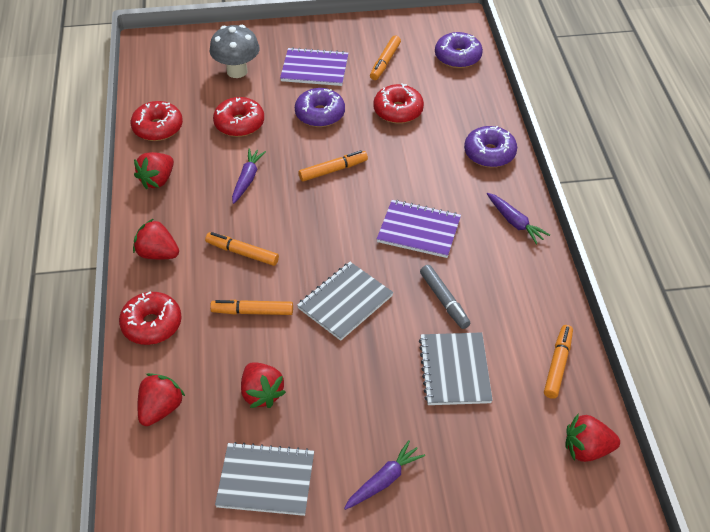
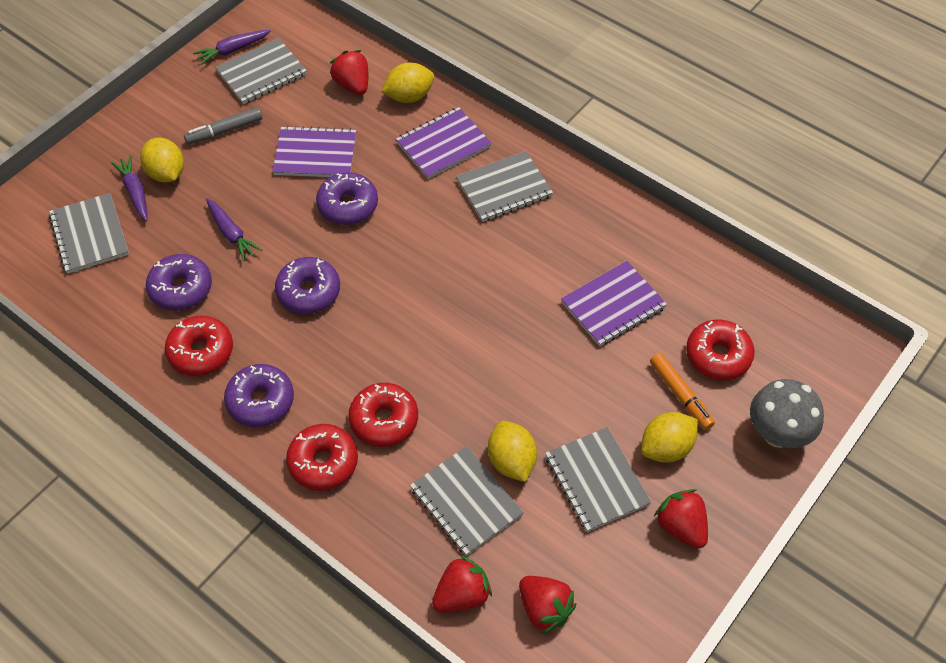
grey notebook: [215,442,314,516] [297,262,394,341] [419,332,493,405] = 3 -> [49,193,129,274] [215,38,307,104] [410,446,524,556] [456,151,553,222] [545,427,652,532] = 5
orange marker: [205,232,279,266] [210,300,293,315] [298,150,368,182] [370,36,401,80] [544,325,573,399] = 5 -> [650,353,715,430] = 1
purple donut: [295,88,345,127] [435,32,483,68] [464,126,517,167] = 3 -> [146,254,212,311] [224,364,294,427] [275,257,340,314] [316,172,378,225] = 4
purple notebook: [280,47,348,86] [377,200,461,258] = 2 -> [272,125,357,177] [396,107,492,179] [561,261,667,346] = 3
red strawberry: [133,218,179,259] [134,152,174,189] [138,373,185,426] [241,362,286,408] [565,413,620,462] = 5 -> [330,50,368,95] [432,555,492,613] [519,576,576,634] [654,489,708,549] = 4
yellow lemon: none = 0 -> [140,138,184,183] [381,63,434,103] [488,421,537,482] [641,412,698,463] = 4

